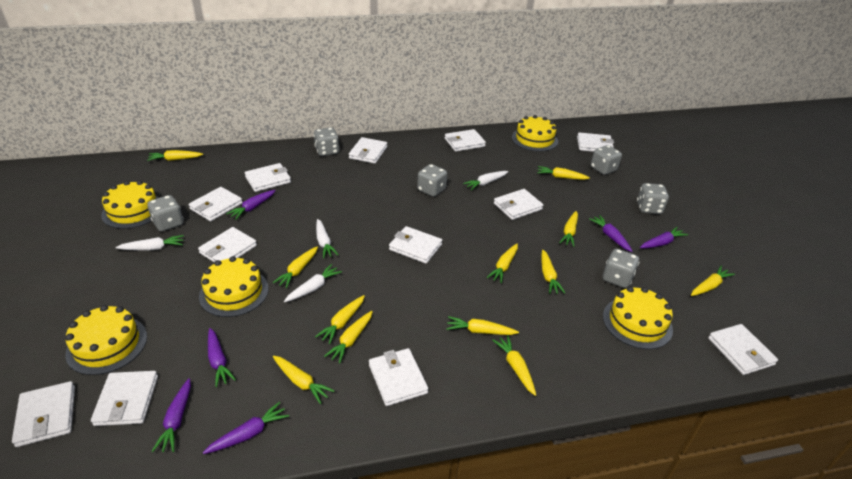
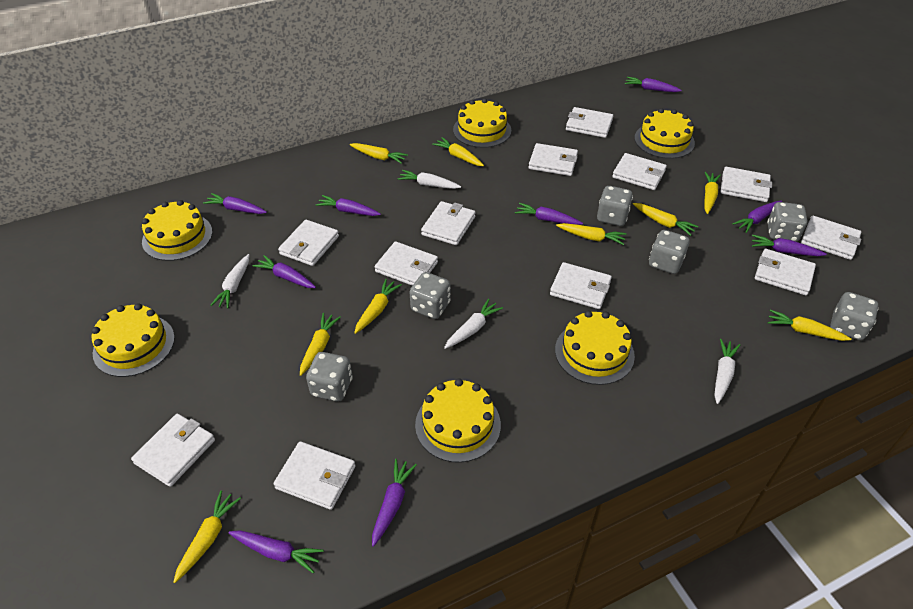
purple carrot: [151,378,191,452] [203,402,289,454] [208,328,236,387] [226,190,276,219] [589,215,632,252] [640,227,688,248] = 6 -> [203,193,267,214] [229,530,324,573] [252,255,316,288] [316,195,381,216] [372,459,417,547] [515,203,583,225] [625,77,682,92] [733,201,782,233] [752,235,827,256] = 9
yellow cake: [65,305,147,375] [101,180,159,229] [199,256,269,317] [512,115,558,152] [603,287,673,349] = 5 -> [92,303,175,377] [142,200,212,261] [415,378,501,463] [453,98,511,148] [555,311,635,385] [634,108,695,159] = 6
yellow carrot: [147,150,203,161] [273,246,318,288] [273,356,334,404] [315,295,365,344] [324,311,373,364] [446,316,519,335] [487,244,518,283] [492,335,536,396] [537,166,590,180] [541,250,565,294] [559,211,578,247] [691,266,735,296] = 12 -> [173,491,241,583] [300,313,341,376] [350,143,408,164] [354,279,402,334] [432,137,484,166] [556,223,626,245] [633,203,698,236] [704,172,721,214] [768,310,852,341] = 9

